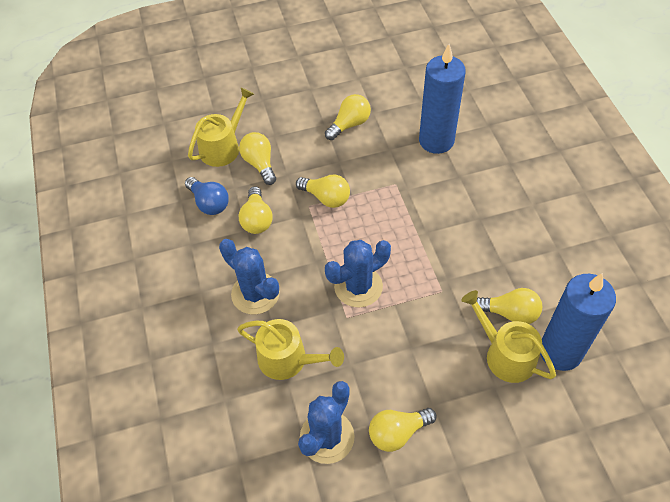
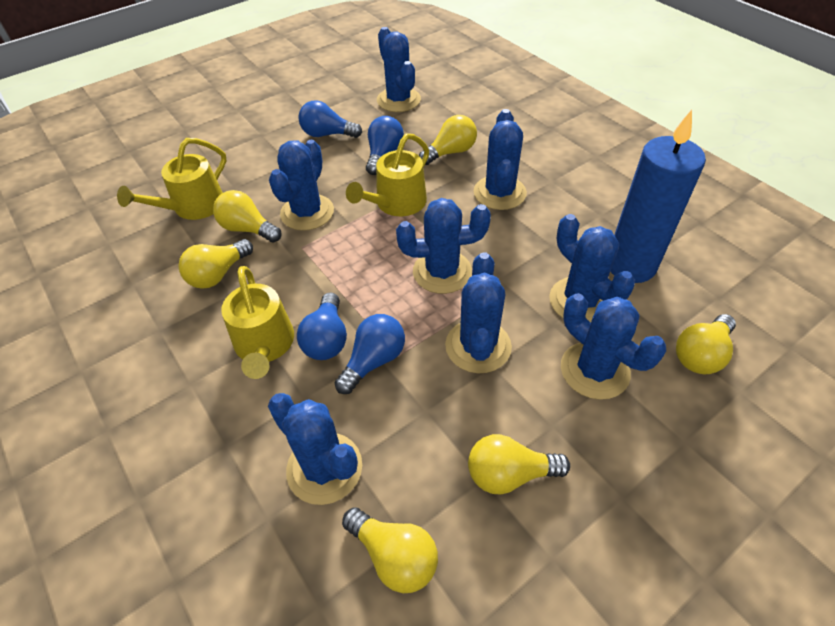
blue cactus: [219,239,280,315] [298,381,355,464] [325,240,391,308] = 3 -> [268,393,362,505] [269,140,334,231] [377,27,421,112] [396,198,491,294] [445,252,512,373] [474,109,527,210] [549,214,635,322] [561,293,666,400] = 8
blue candle: [419,44,466,154] [540,273,616,371] = 2 -> [610,110,706,283] = 1
blue light bulb: [185,177,229,215] = 1 -> [297,293,347,360] [298,100,362,138] [335,314,405,394] [366,116,404,175] = 4

